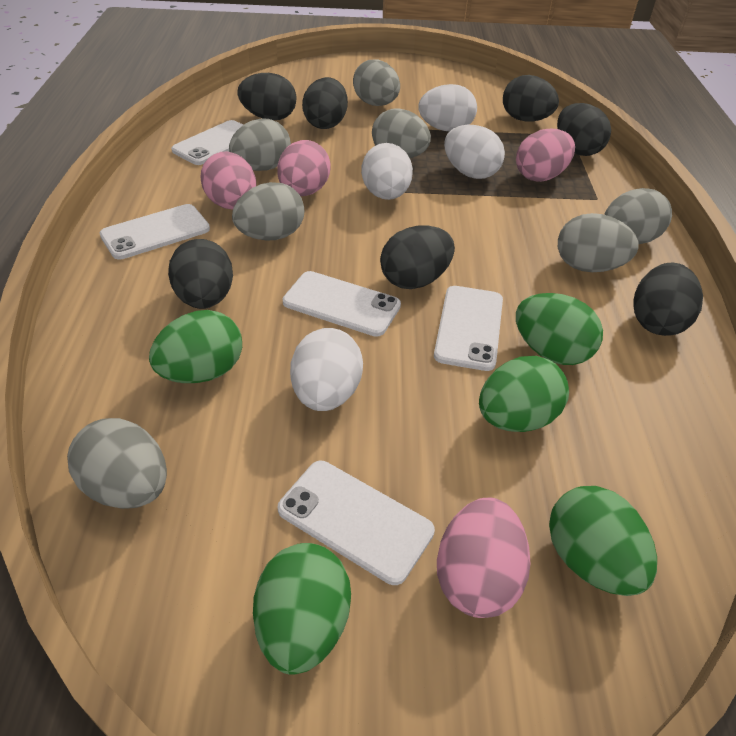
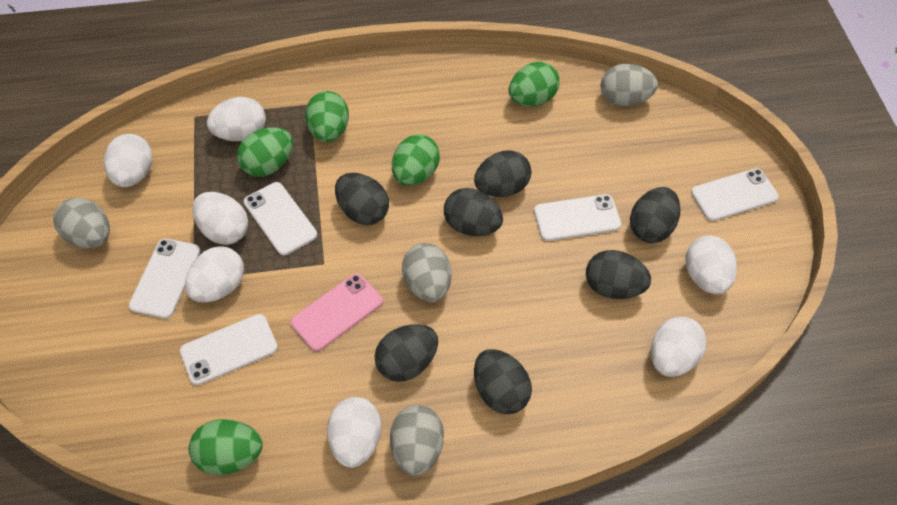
grey egg: [67,418,167,509] [229,118,291,171] [232,182,304,241] [353,59,400,106] [372,108,431,158] [558,213,639,272] [604,188,672,244] = 7 -> [53,198,110,248] [390,405,444,476] [402,243,451,302] [600,64,658,106] = 4
pink egg: [200,152,256,210] [277,140,331,196] [437,498,531,618] [516,129,575,182] = 4 -> none = 0
pink phone: none = 0 -> [291,274,383,351] = 1
white egg: [290,328,363,411] [361,143,413,200] [418,84,477,131] [444,125,505,179] = 4 -> [104,134,152,187] [185,246,244,302] [192,192,248,245] [207,97,266,141] [327,397,381,468] [651,317,706,377] [685,235,737,295] = 7

